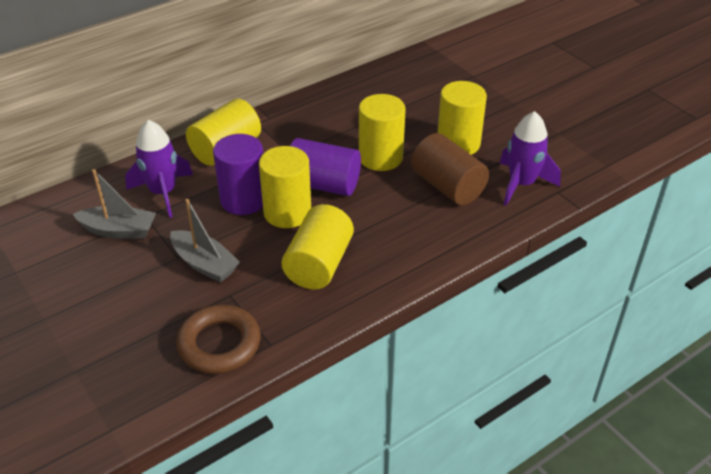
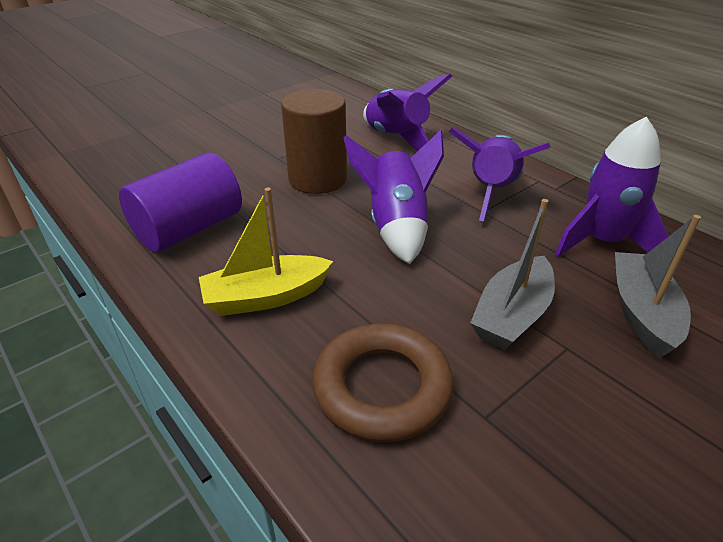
purple cylinder: [213,134,263,215] [290,138,361,196] = 2 -> [119,152,242,253] = 1
purple rocket: [125,120,193,218] [500,111,561,206] = 2 -> [344,130,444,264] [363,74,452,151] [449,128,551,221] [555,116,669,257] = 4
yellow boat: none = 0 -> [199,188,333,316] = 1
yellow cylinder: [186,99,261,166] [259,146,311,228] [282,204,354,290] [359,94,406,171] [437,81,487,155] = 5 -> none = 0

